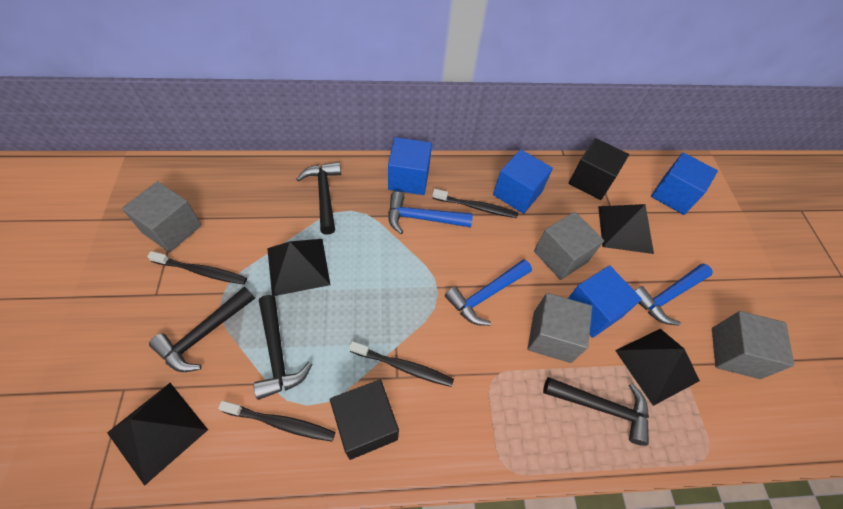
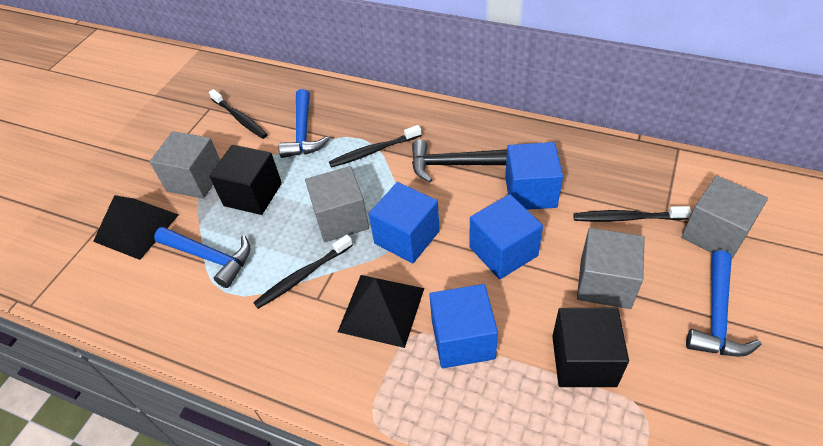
black hammer: [149,287,255,372] [253,295,312,400] [296,162,341,235] [543,377,649,446] = 4 -> [412,140,507,182] = 1
black pyramid: [107,383,208,486] [267,239,330,296] [598,204,654,254] [615,329,700,406] = 4 -> [93,195,179,260] [338,275,424,348] = 2

